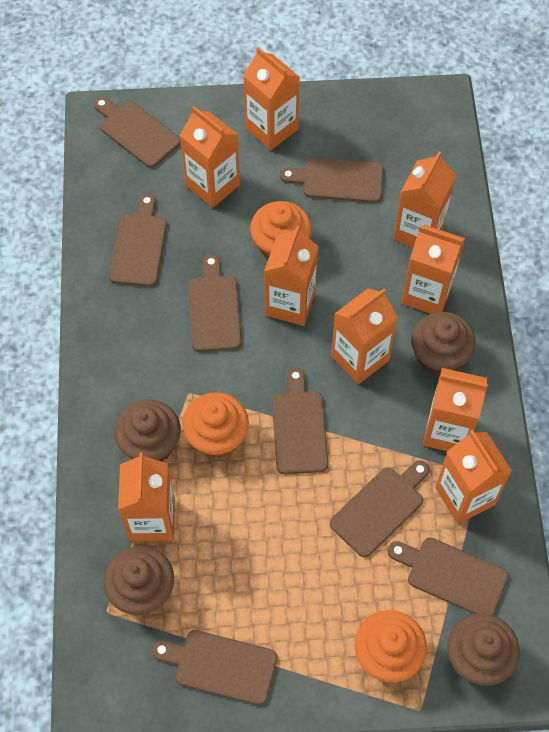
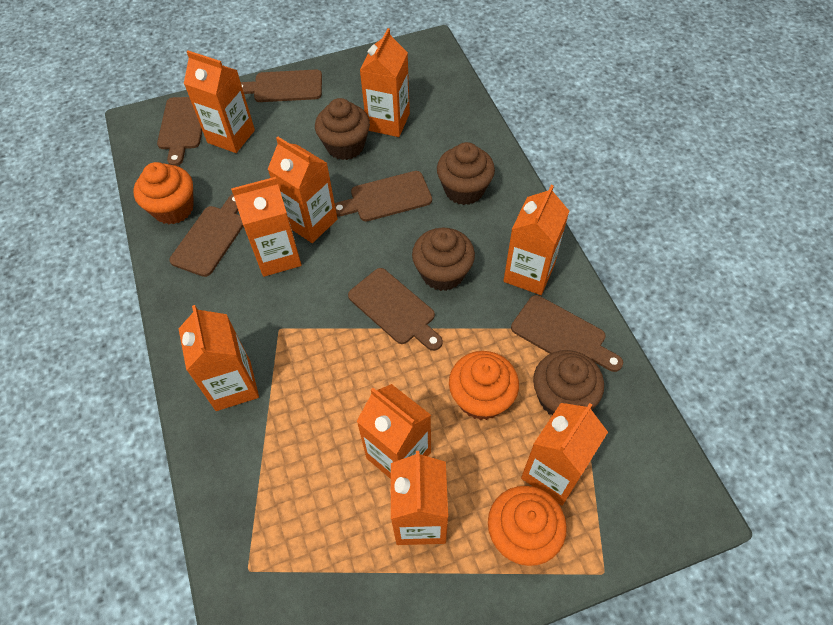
brown cutting board: [94,97,181,168] [109,194,167,287] [151,630,277,705] [188,254,242,352] [272,367,328,474] [280,157,384,203] [330,460,430,557] [388,537,509,615] = 8 -> [157,97,202,166] [169,194,243,277] [241,70,322,102] [335,171,432,221] [348,268,443,351] [511,295,623,372] = 6

